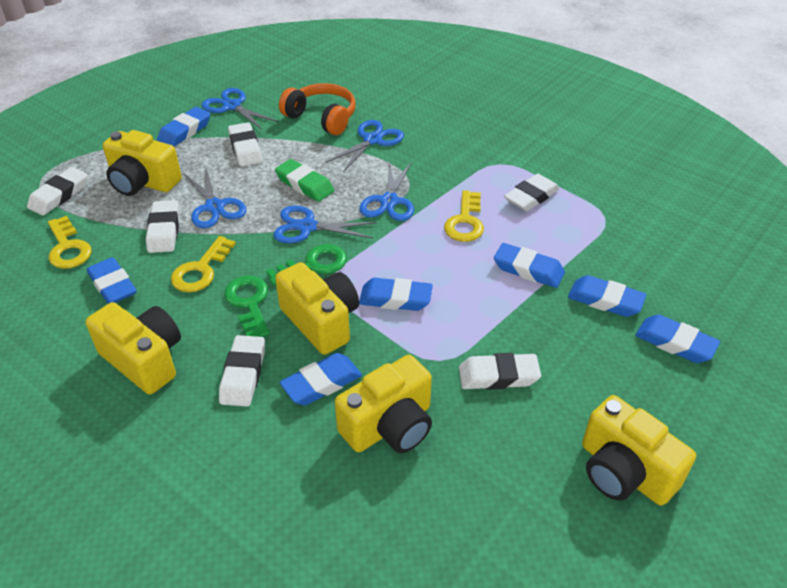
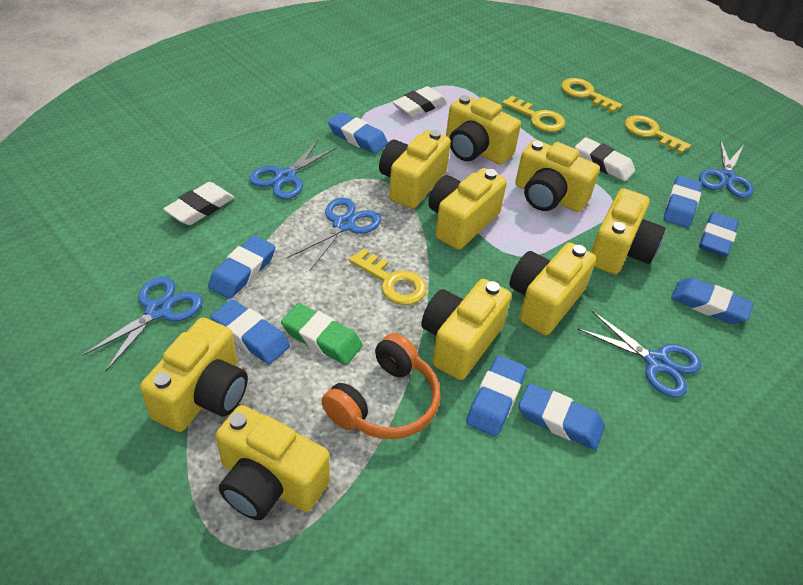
blue eraser: [87,257,137,304] [157,107,211,147] [280,353,362,406] [359,278,433,311] [494,243,565,288] [568,275,647,317] [635,314,720,363] = 7 -> [208,236,275,299] [210,299,290,364] [328,112,388,154] [466,355,527,436] [519,383,605,450] [664,175,702,228] [671,277,754,324] [699,212,739,257] = 8
green key: [224,275,270,337] [266,244,347,286] = 2 -> none = 0
white eraser: [27,167,87,216] [146,200,180,253] [219,335,265,407] [228,122,263,166] [459,353,541,390] [504,174,560,211] = 6 -> [163,182,234,225] [393,86,447,118] [575,137,635,181] = 3
yellow camera: [85,302,181,395] [103,130,182,196] [275,262,359,355] [335,355,432,453] [582,395,696,506] = 5 -> [140,317,248,432] [216,405,330,520] [379,130,451,209] [421,279,511,380] [428,168,507,250] [446,95,521,165] [509,242,596,335] [515,140,600,212] [591,188,665,274] = 9
yellow key: [48,216,92,269] [171,236,236,292] [444,190,484,242] = 3 -> [349,249,427,305] [502,96,565,132] [561,78,622,113] [625,115,691,154] = 4

